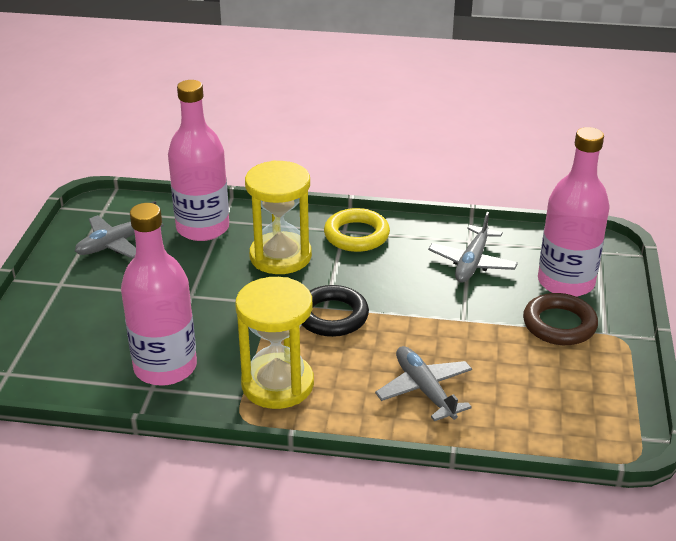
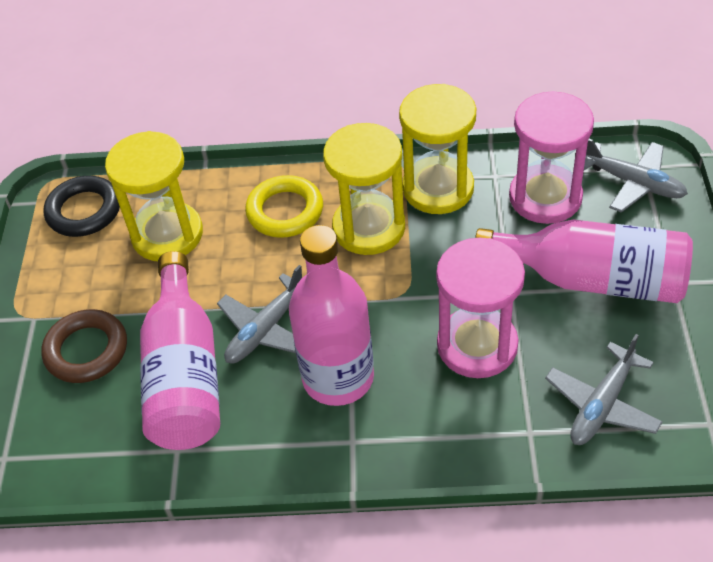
pink hourglass: none = 0 -> [436,238,525,378] [509,91,594,224] = 2
yellow hourglass: [235,277,314,409] [245,160,312,274] = 2 -> [105,131,203,261] [323,123,405,255] [399,84,476,214] = 3

